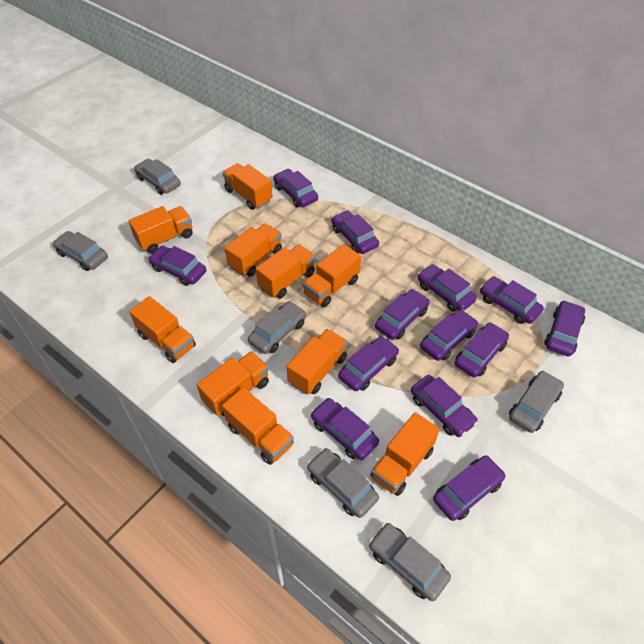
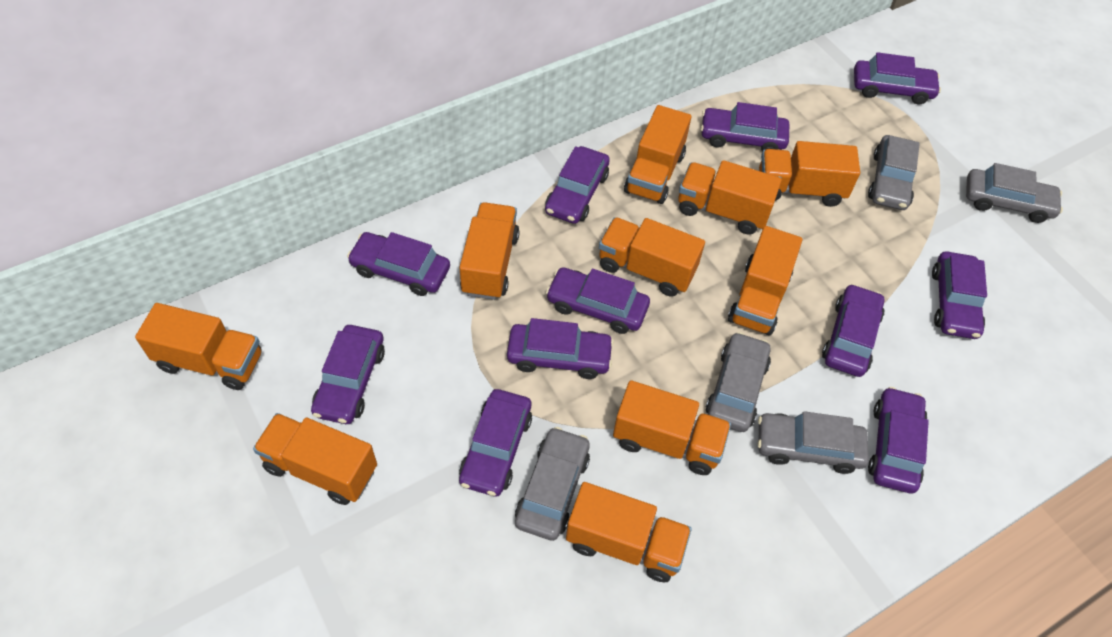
grey car: [53,231,108,271] [134,159,181,195] [248,301,306,354] [307,448,379,518] [369,523,451,601] [509,371,564,433] = 6 -> [515,427,590,541] [706,332,771,432] [758,411,869,474] [868,135,920,210] [966,163,1063,223] = 5
purple car: [148,245,206,286] [273,169,318,207] [311,398,379,460] [331,210,379,254] [338,336,399,391] [375,289,430,340] [411,375,478,437] [418,264,477,312] [420,309,478,361] [433,455,506,521] [455,322,509,378] [480,276,544,324] [544,300,585,357] = 13 -> [311,325,385,424] [347,232,450,296] [459,389,532,497] [507,318,614,379] [545,146,610,224] [546,267,650,334] [701,102,789,152] [822,284,885,377] [854,52,941,104] [868,387,929,493] [932,251,987,339] = 11

